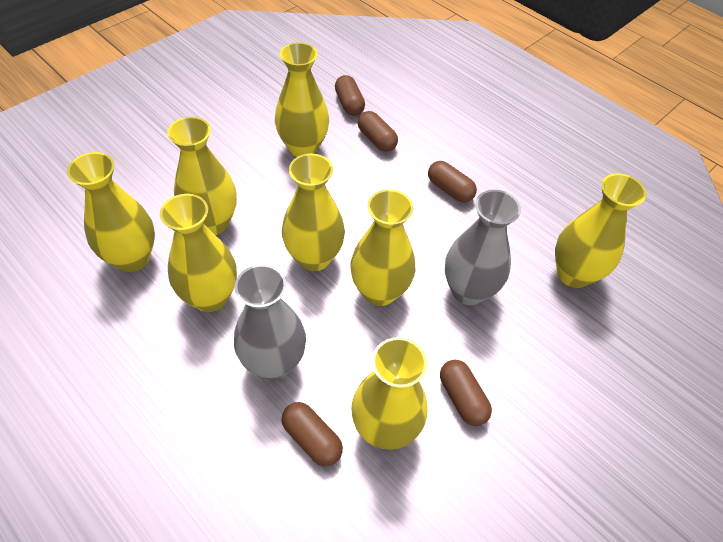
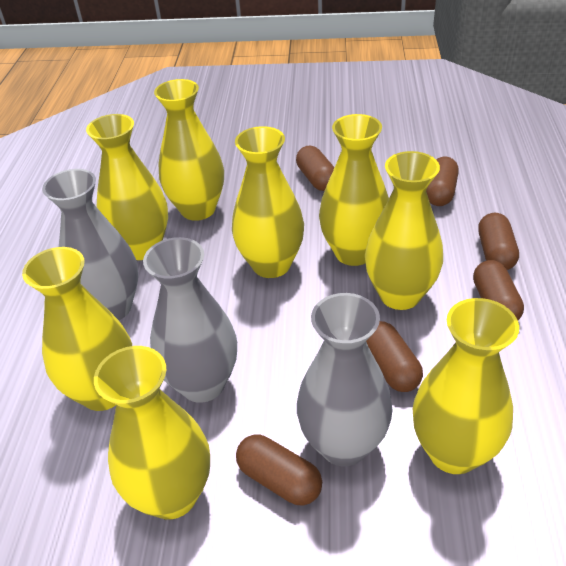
brown capsule: [281,402,343,466] [335,75,365,116] [358,111,398,152] [428,161,477,203] [440,360,492,426] = 5 -> [236,434,322,506] [296,146,335,191] [366,321,423,392] [426,156,459,206] [473,260,524,320] [478,213,519,270] = 6
grey vase: [234,264,306,380] [445,190,521,305] = 2 -> [42,169,138,320] [143,237,237,403] [297,293,393,466] = 3

